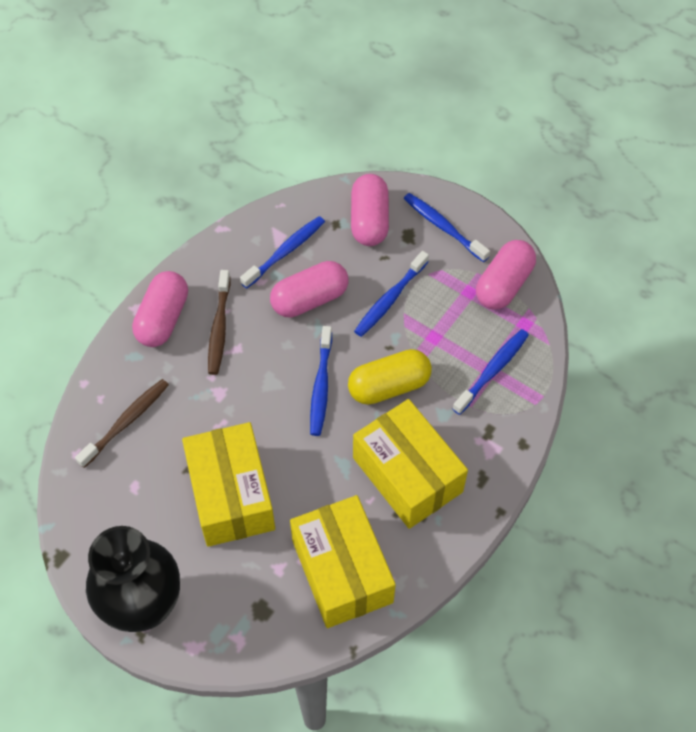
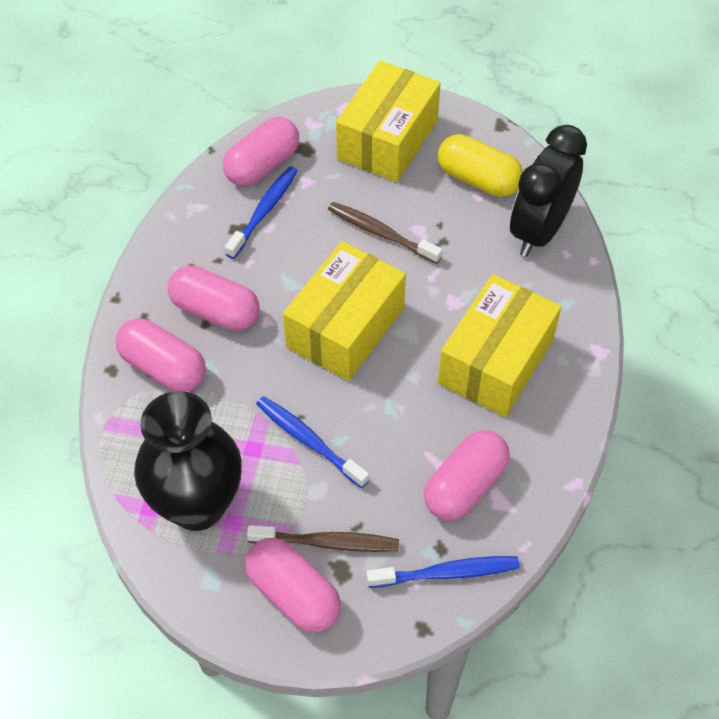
black clock: none = 0 -> [510,125,587,257] = 1
blue toothbrush: [240,216,325,288] [310,326,332,436] [354,251,429,337] [404,193,490,262] [453,329,529,415] = 5 -> [225,166,298,259] [256,396,369,488] [367,556,520,588] = 3
pink capsule: [132,271,188,347] [270,261,348,318] [351,174,389,246] [476,240,536,309] = 4 -> [116,319,206,392] [168,266,260,331] [223,117,299,187] [245,538,341,632] [424,430,510,520] = 5

